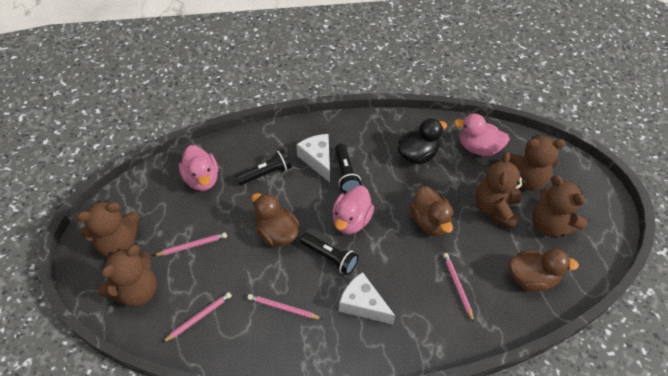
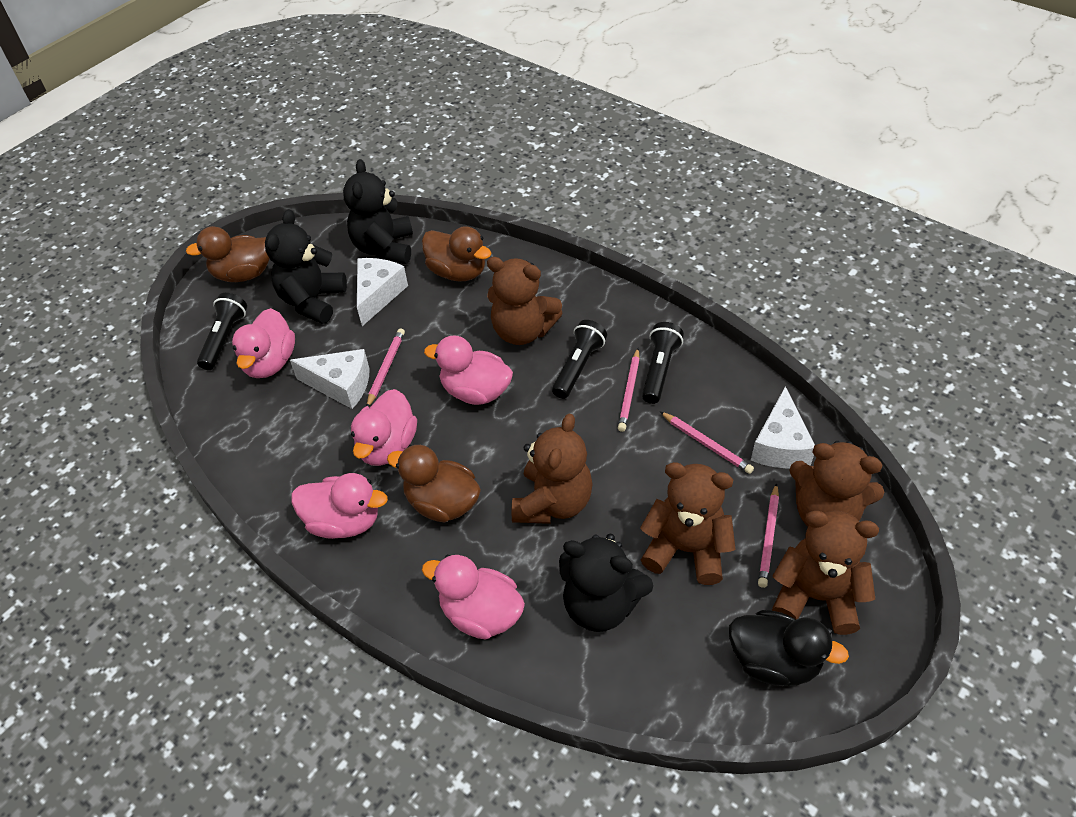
black teddy bear: none = 0 -> [265,209,347,324] [343,159,413,264] [559,534,654,632] = 3
pink duck: [179,145,218,191] [332,185,374,234] [454,114,510,156] = 3 -> [232,308,295,378] [292,473,388,539] [351,389,417,466] [422,555,525,640] [424,335,513,405] = 5
white cheese: [296,134,330,182] [339,272,395,324] = 2 -> [290,349,369,409] [357,258,408,326] [751,386,815,469] = 3

